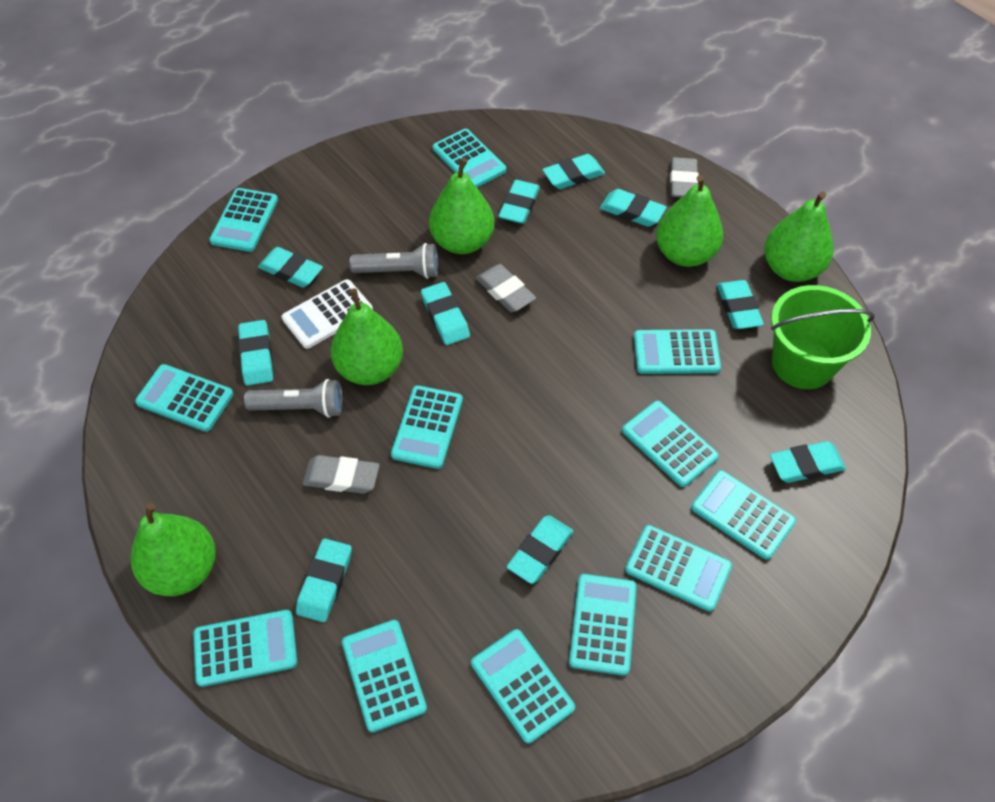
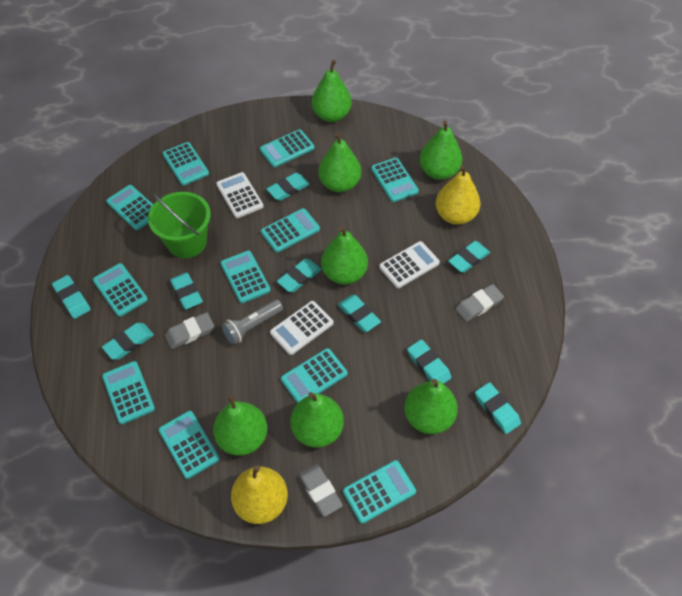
green pear: [131,503,216,596] [331,288,403,385] [429,158,495,254] [656,175,723,267] [764,191,833,282] = 5 -> [213,395,268,456] [291,392,344,448] [312,60,352,122] [319,133,361,192] [321,226,368,284] [404,379,458,434] [419,121,462,180] = 7
grey flashlight: [244,379,343,418] [350,243,438,279] = 2 -> [221,300,283,345] = 1
turquoise calculator: [135,364,233,432] [193,610,297,687] [209,188,278,252] [342,620,427,732] [391,385,463,469] [433,129,506,187] [471,629,575,744] [569,574,637,676] [622,401,719,487] [625,525,732,612] [634,329,721,374] [691,470,796,560] = 12 -> [93,263,148,317] [102,361,155,424] [106,185,153,230] [159,411,219,479] [163,142,209,185] [220,250,271,303] [260,129,315,167] [261,208,320,252] [281,348,348,403] [343,460,416,524] [371,158,419,202] = 11
turquoise eraser: [238,320,273,386] [258,247,323,288] [296,539,352,622] [421,282,470,345] [498,180,540,224] [507,515,574,584] [542,154,605,189] [600,189,667,227] [717,280,764,329] [770,441,846,483] = 10 -> [52,275,91,319] [102,323,154,359] [170,273,203,309] [267,173,310,201] [277,259,322,292] [338,295,381,332] [407,339,451,384] [448,241,490,273] [475,382,521,434] = 9
white calculator: [282,279,373,349] = 1 -> [216,172,264,218] [270,301,334,355] [379,241,440,288] = 3
yellow pear: none = 0 -> [231,465,288,524] [436,165,480,225] = 2

